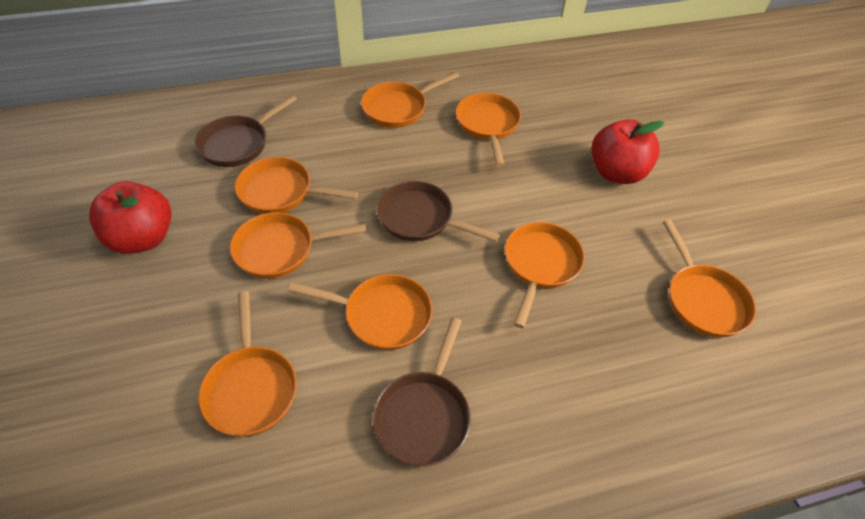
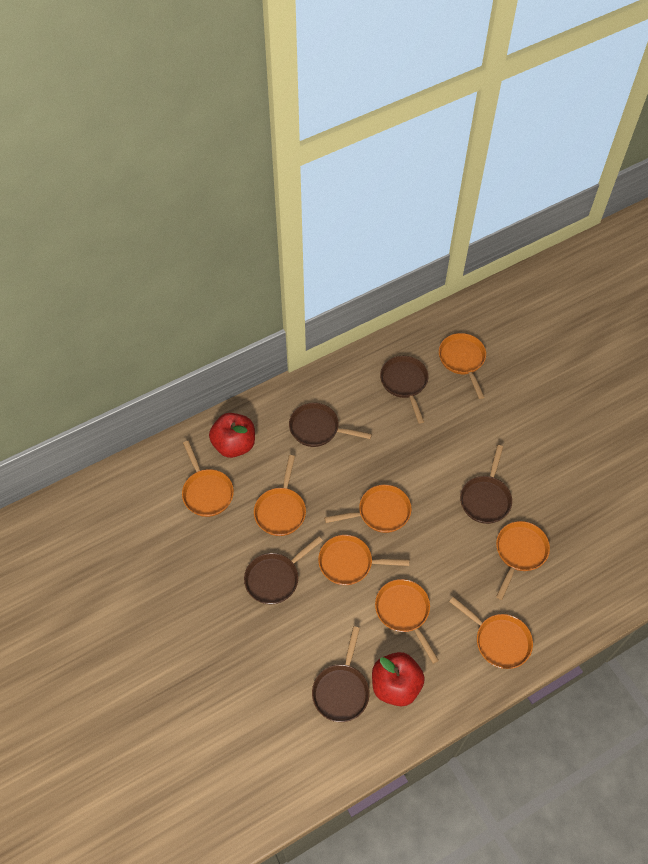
brown pan: [195,95,297,167] [373,317,471,466] [376,181,500,242] = 3 -> [244,536,323,604] [289,403,372,447] [312,626,370,722] [380,356,428,424] [460,445,512,524] = 5

